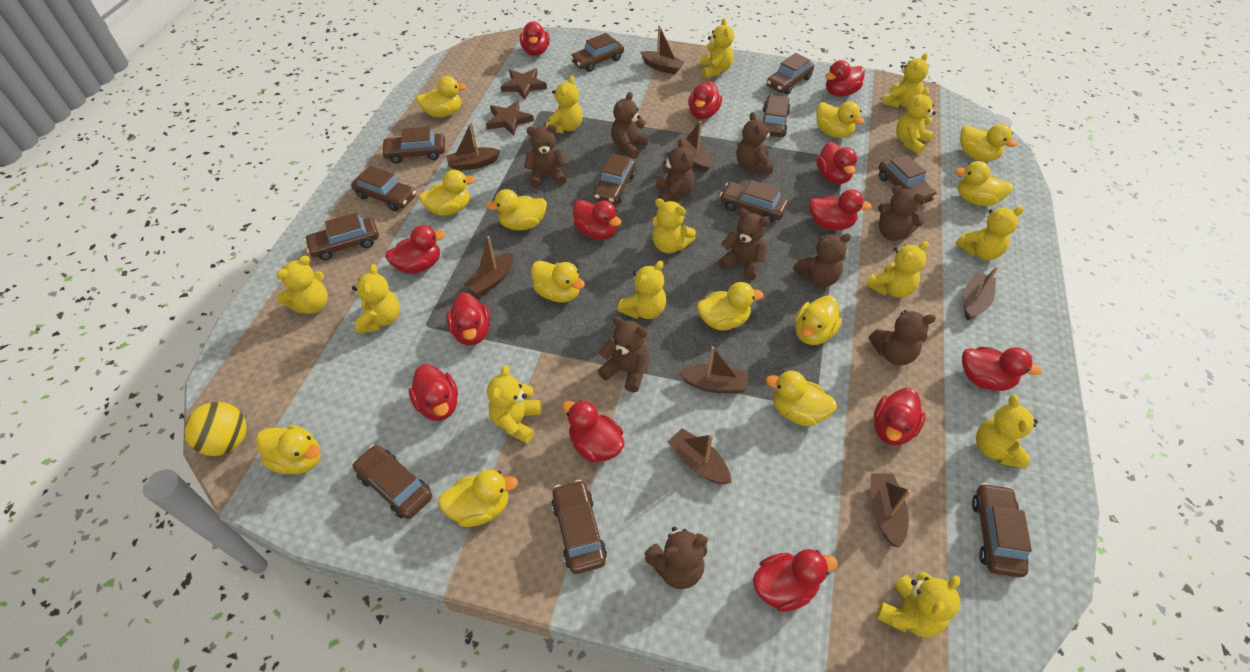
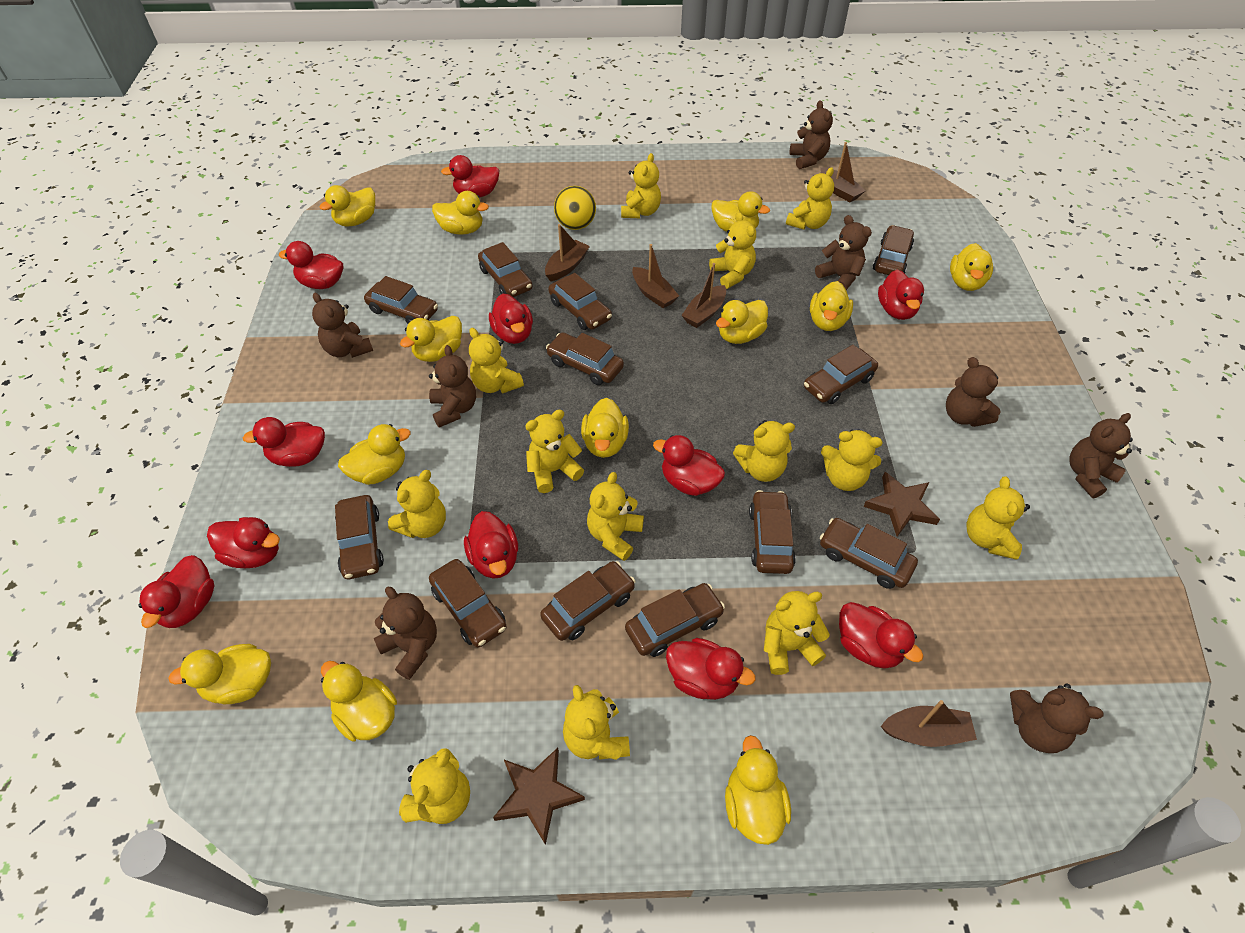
brown boat: [446,122,501,171] [464,236,514,296] [640,25,685,74] [668,428,731,485] [675,121,711,173] [679,346,748,394] [871,473,911,548] [964,267,998,321] = 8 -> [545,224,590,281] [632,244,679,308] [681,263,726,328] [820,142,866,202] [881,700,977,747] = 5
brown teddy bear: [524,124,567,188] [598,317,649,392] [611,92,650,159] [644,527,708,589] [656,139,695,202] [718,209,770,280] [737,112,773,174] [793,233,851,287] [869,310,936,365] [878,185,925,241] = 10 -> [312,293,373,358] [374,587,437,680] [429,345,476,428] [790,100,833,169] [815,215,872,290] [946,357,1001,427] [1010,684,1104,753] [1070,413,1133,498] = 8
red duck: [385,225,446,274] [408,364,458,421] [446,292,490,346] [520,21,550,56] [562,400,624,463] [573,200,622,240] [688,82,722,119] [753,549,838,612] [809,189,872,231] [816,142,857,184] [825,60,865,97] [874,388,926,446] [962,347,1042,391] = 13 -> [139,555,214,628] [207,517,280,568] [243,417,325,467] [279,241,343,289] [441,155,499,197] [464,511,518,579] [489,293,533,344] [653,435,725,496] [666,638,755,700] [839,602,923,669] [878,270,924,320] = 11

